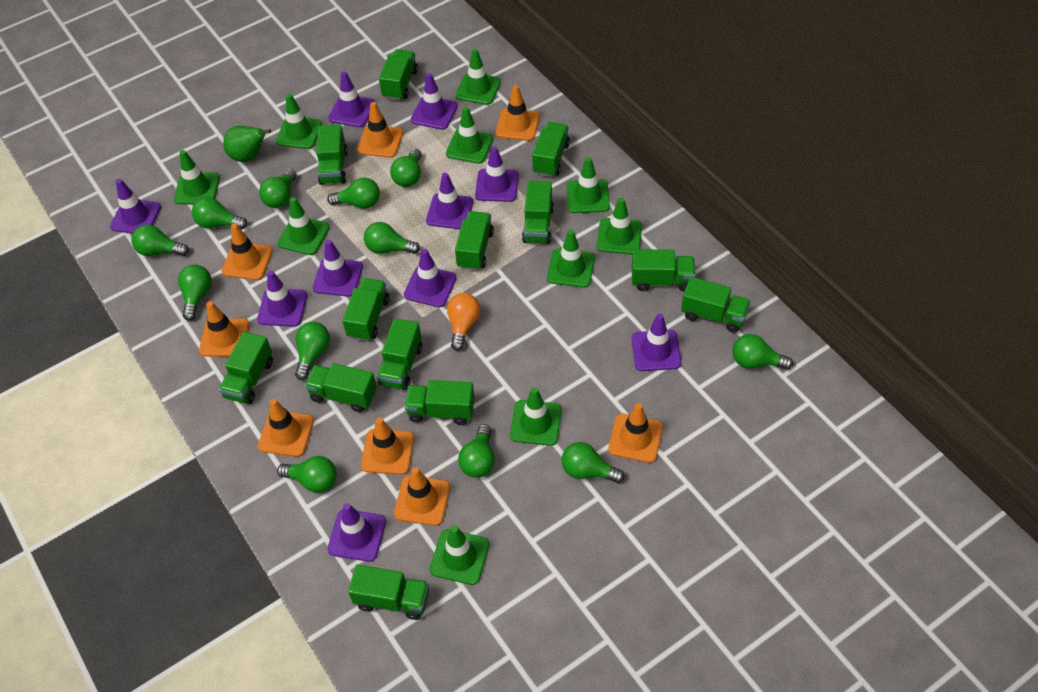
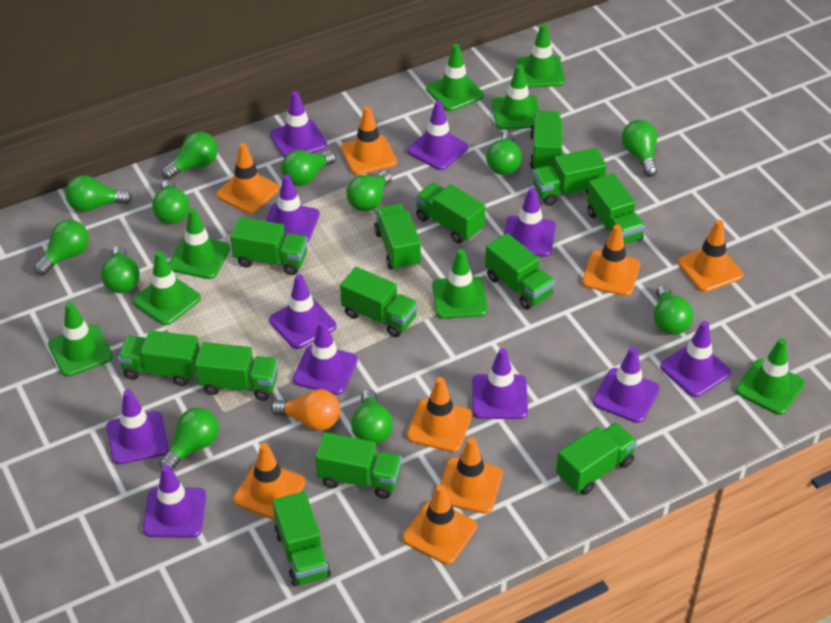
green pear: [223,126,271,162] = 1 -> none = 0
green traffic cone: [174,150,220,204] [276,94,322,149] [277,197,330,255] [430,525,490,585] [446,107,493,164] [455,49,501,105] [510,387,562,446] [547,230,595,288] [566,157,610,213] [597,198,642,255] = 10 -> [48,302,113,377] [133,251,201,325] [168,208,230,279] [426,44,484,111] [432,249,488,319] [492,64,540,129] [516,24,565,88] [736,338,805,415] = 8
purple traffic cone: [110,179,161,234] [257,270,307,327] [313,240,363,297] [327,503,386,562] [328,71,375,127] [404,249,457,307] [411,73,458,130] [426,173,473,229] [475,146,519,202] [631,314,681,371] = 10 -> [106,389,169,465] [143,465,206,538] [266,175,320,242] [269,274,336,349] [270,91,327,158] [293,321,358,395] [407,100,468,170] [472,348,528,419] [504,187,556,257] [593,347,660,423] [660,321,731,397] = 11

